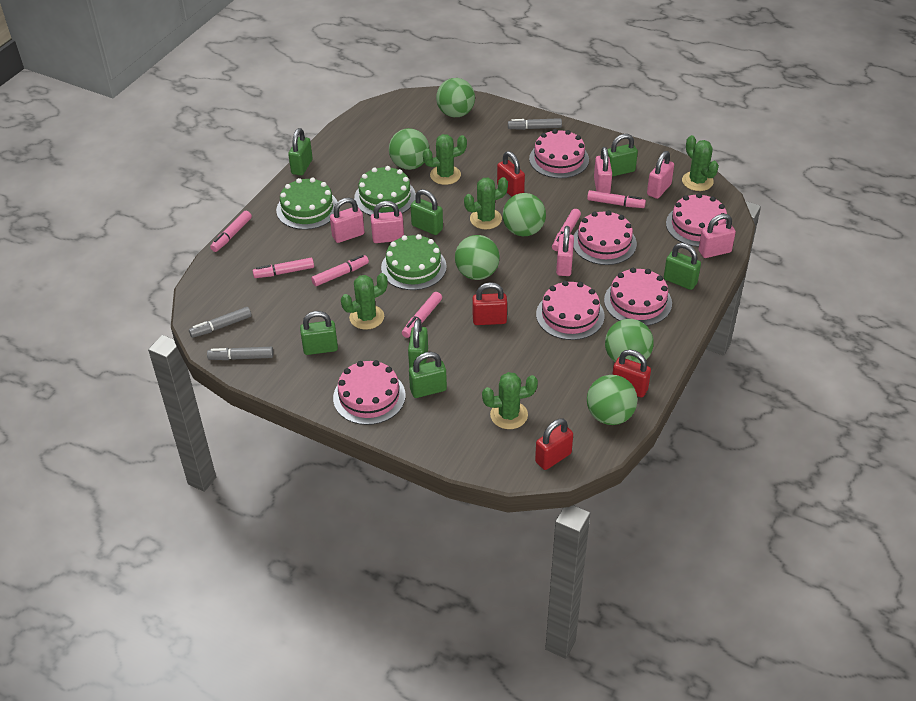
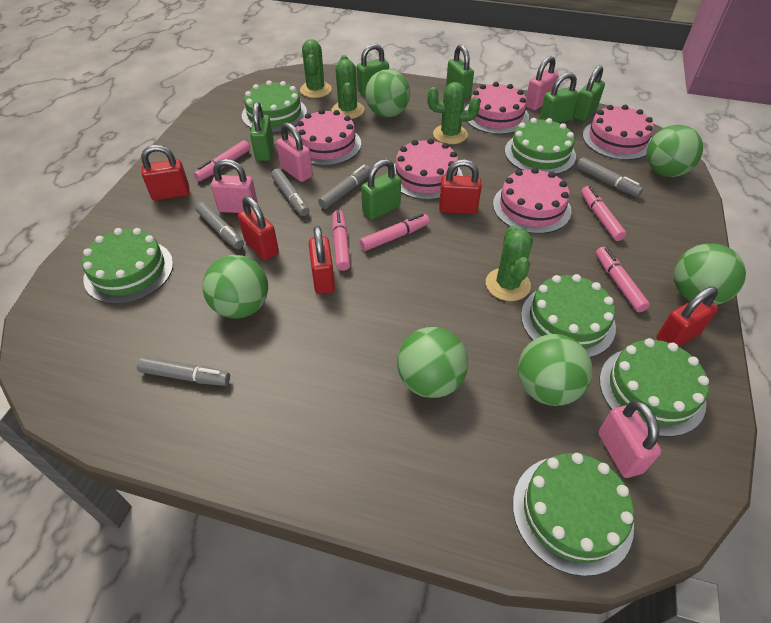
green cactus: [341,273,388,330] [423,134,467,185] [464,177,508,229] [482,372,538,429] [682,135,719,191] = 5 -> [300,39,332,98] [331,55,364,119] [427,82,480,144] [486,226,533,301] = 4
green cake: [276,177,337,230] [354,166,416,216] [381,234,447,290] = 3 -> [82,228,173,304] [242,80,307,132] [505,118,576,175] [513,453,634,576] [521,274,616,358] [599,338,709,437] = 6
green padlock: [288,128,313,176] [300,311,338,355] [408,319,428,368] [409,352,447,398] [411,189,443,235] [607,134,638,177] [664,243,701,290] = 7 -> [250,102,274,161] [357,44,389,96] [361,159,401,220] [446,44,474,98] [539,72,579,123] [573,65,605,121] = 6
grey marker: [189,307,252,338] [207,347,273,360] [508,118,562,130] = 3 -> [137,356,230,386] [196,202,244,249] [271,168,309,216] [318,165,370,209] [577,157,643,197] = 5
pink cake: [333,360,406,425] [529,129,589,178] [536,281,604,340] [573,210,637,265] [604,268,672,326] [666,193,727,247] = 6 -> [296,109,361,166] [394,138,463,200] [464,82,529,134] [493,167,571,234] [583,105,654,160] = 5
pink marker: [210,211,252,252] [253,258,314,278] [311,255,369,286] [402,292,442,338] [552,209,581,251] [587,190,646,208] = 6 -> [194,140,250,181] [332,210,350,271] [360,213,429,251] [581,186,627,241] [596,247,650,312] = 5
pink padlock: [330,198,364,243] [371,201,404,243] [556,226,574,276] [594,147,612,193] [647,151,674,199] [699,214,736,258] = 6 -> [211,159,258,213] [276,122,313,182] [526,56,558,110] [598,400,661,478] = 4
red padlock: [472,282,507,325] [497,151,525,197] [535,418,573,470] [612,350,651,398] = 4 -> [141,145,190,201] [238,196,279,260] [309,226,335,294] [439,159,482,214] [656,287,718,347] = 5

